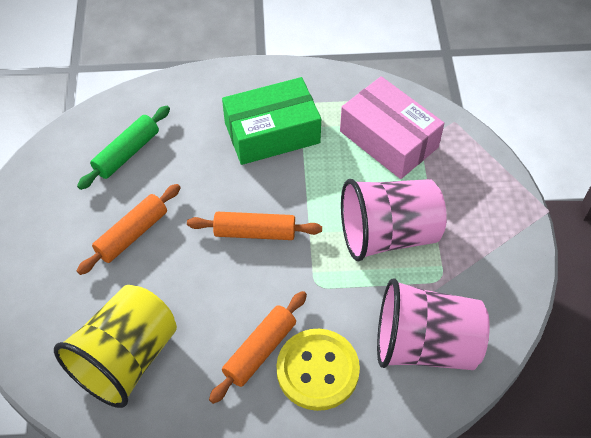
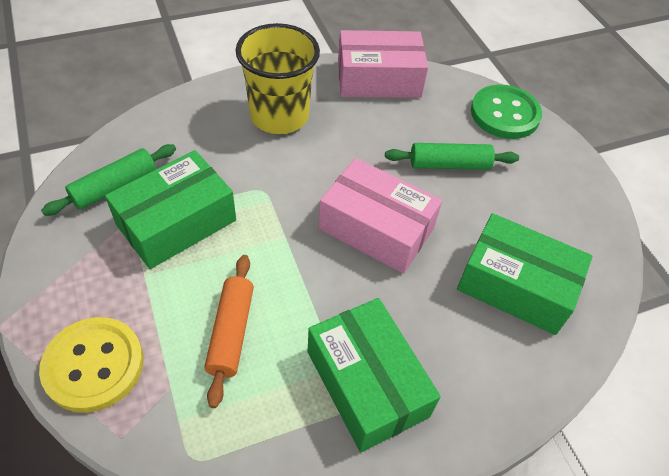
green box: [222,77,321,165] = 1 -> [105,150,236,269] [308,298,441,452] [457,213,593,335] = 3
green button: none = 0 -> [471,84,542,139] = 1
green rolling pin: [77,106,170,190] = 1 -> [41,144,176,216] [385,143,519,170] = 2
orange rolling pin: [77,184,181,275] [187,212,322,240] [209,291,307,404] = 3 -> [204,255,254,408] = 1
pink box: [340,76,445,179] = 1 -> [318,158,442,274] [338,30,428,98] = 2
pink cup: [341,179,447,261] [377,278,490,370] = 2 -> none = 0

